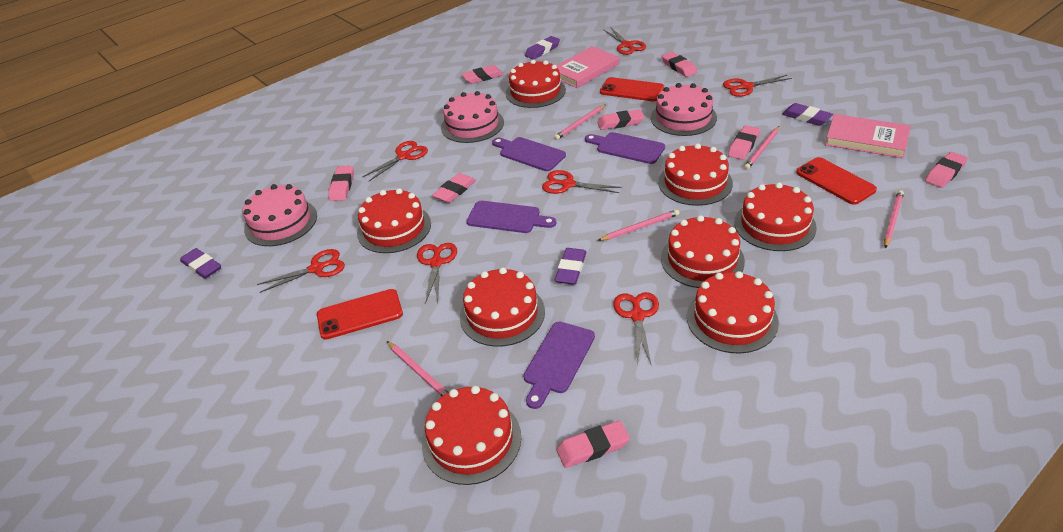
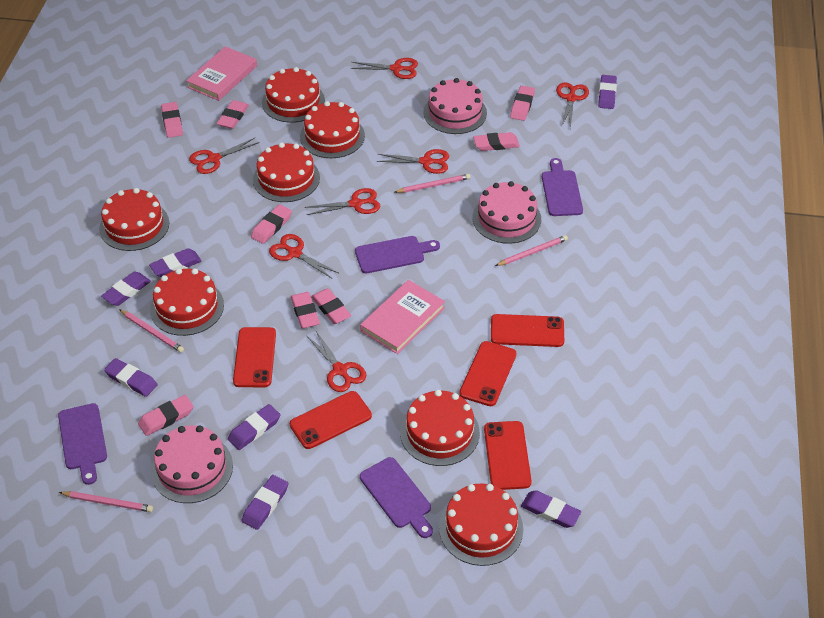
pink pencil: [387,341,448,396] [554,105,606,140] [597,209,680,241] [744,126,779,170] [884,190,904,248] = 5 -> [59,491,153,512] [119,309,184,353] [395,174,470,193] [495,235,568,266] = 4
purple eraser: [180,248,221,279] [525,36,560,60] [555,248,587,285] [782,103,833,126] = 4 -> [101,272,151,306] [104,358,157,397] [149,248,201,277] [228,404,281,450] [242,475,288,530] [521,490,581,528] [598,75,617,109] = 7
red cake: [357,188,431,253] [422,386,521,485] [460,267,545,347] [506,60,566,108] [658,143,733,206] [661,215,745,288] [687,271,779,354] [734,182,817,251] = 8 -> [99,188,169,251] [150,268,224,336] [253,142,320,202] [262,67,325,123] [300,101,365,158] [400,390,480,466] [439,483,523,566] = 7
red phone: [317,289,403,340] [600,77,664,101] [796,157,877,205] = 3 -> [233,327,276,387] [290,391,372,449] [459,341,516,406] [484,421,532,490] [491,314,564,347] = 5

